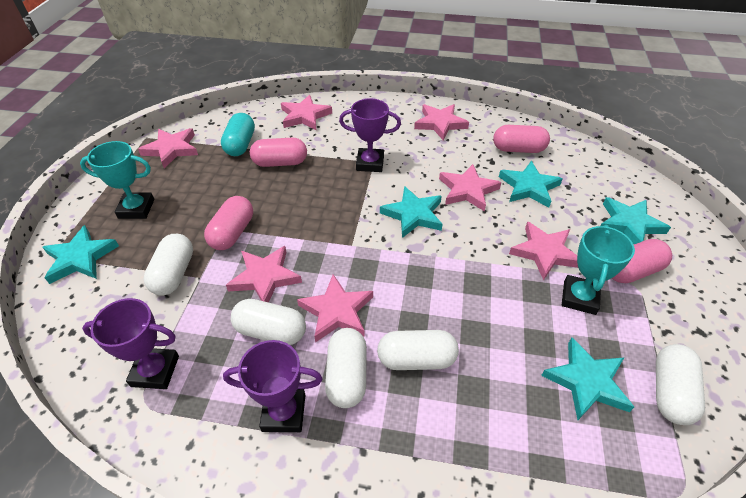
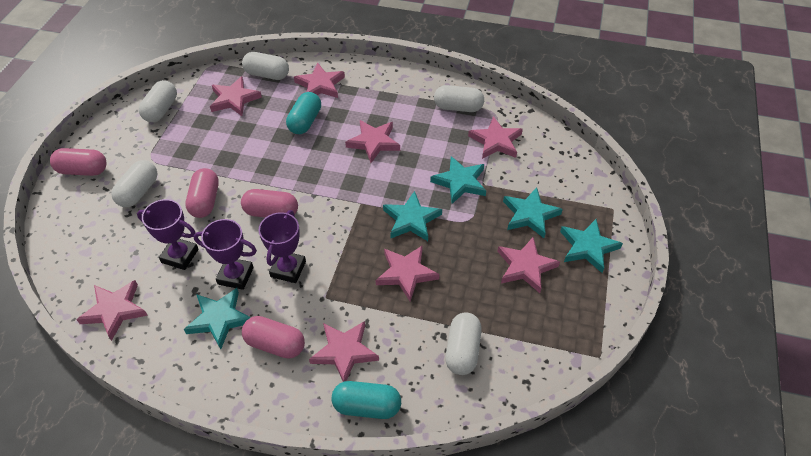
pink star: [138,128,198,168] [226,246,302,303] [281,95,332,130] [297,274,373,343] [414,104,469,140] [439,164,502,212] [509,222,578,280] = 7 -> [76,280,148,341] [210,76,262,116] [294,63,345,98] [309,321,379,382] [345,120,400,163] [376,245,439,301] [468,116,523,159] [497,237,560,293] = 8
turquoise capsule: [221,113,255,156] = 1 -> [286,92,321,134] [332,381,401,419] = 2
turquoise trophy: [80,141,154,219] [562,225,635,315] = 2 -> none = 0

